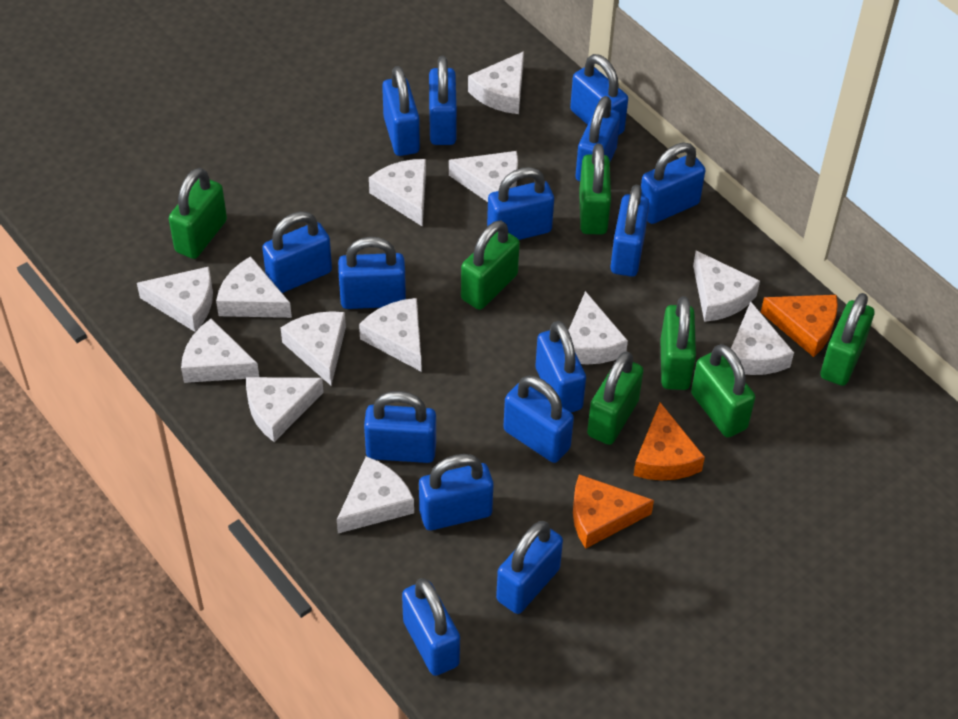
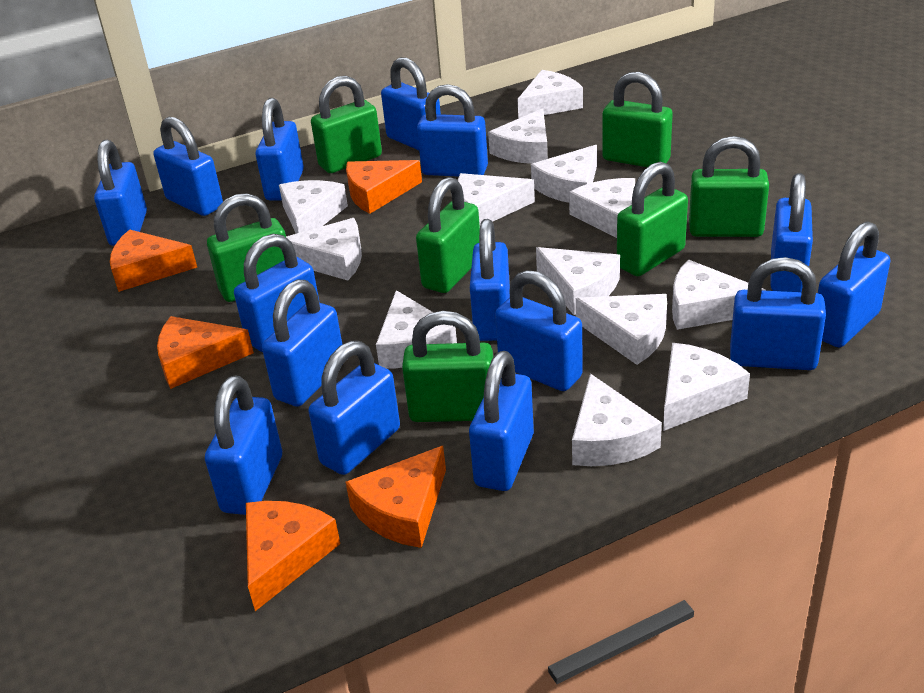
orange cheese: [573,474,654,549] [633,402,705,480] [761,295,838,357] = 3 -> [110,229,197,292] [157,316,254,389] [246,501,340,611] [346,160,422,214] [346,446,446,548] = 5

